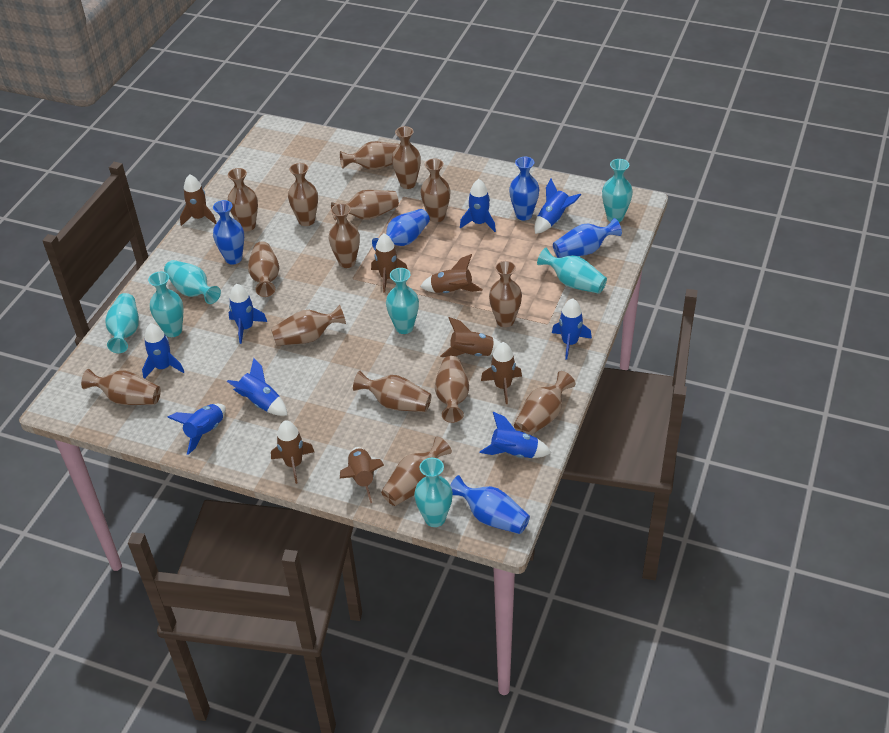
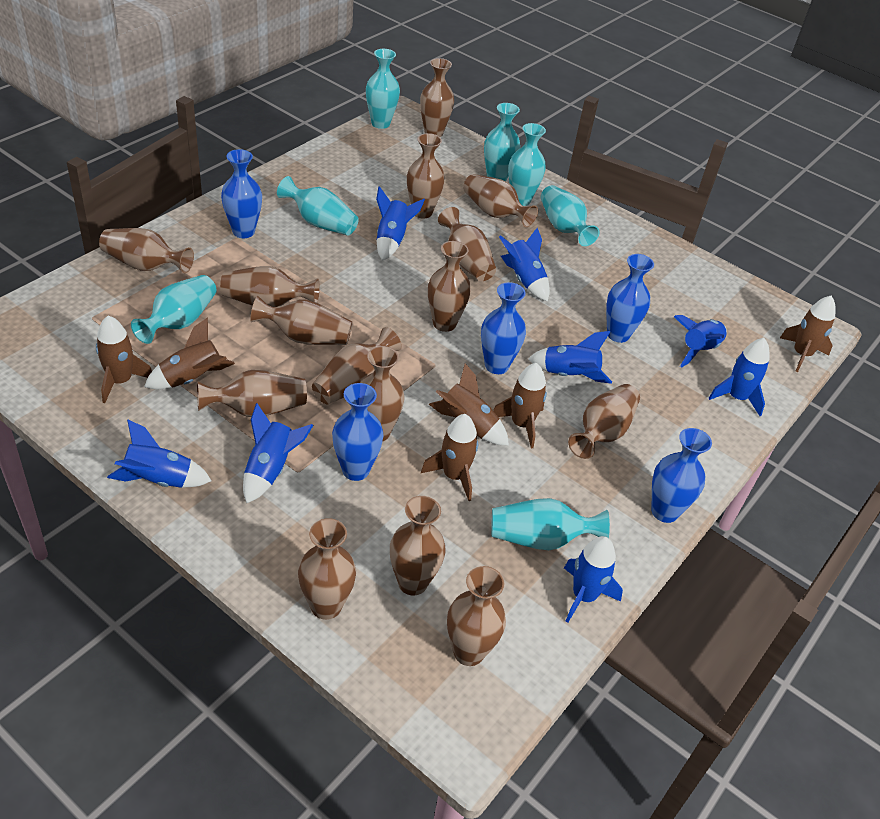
brown rocket: [180,174,216,226] [271,420,314,484] [340,447,384,503] [371,234,408,293] [420,254,483,293] [440,317,501,357] [481,342,522,404] = 7 -> [96,315,152,403] [144,317,235,389] [421,414,478,501] [429,363,509,445] [493,363,547,449] [780,296,836,372] = 6

